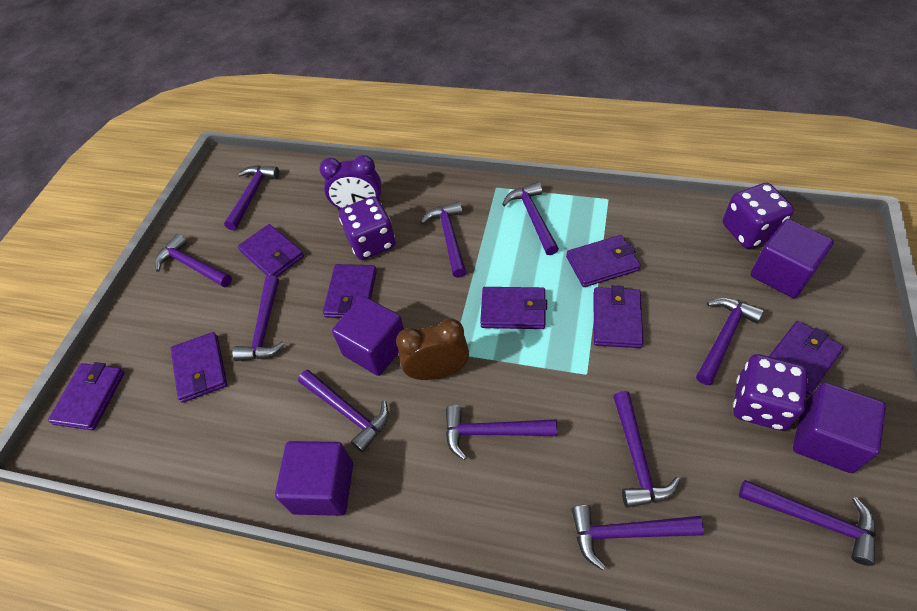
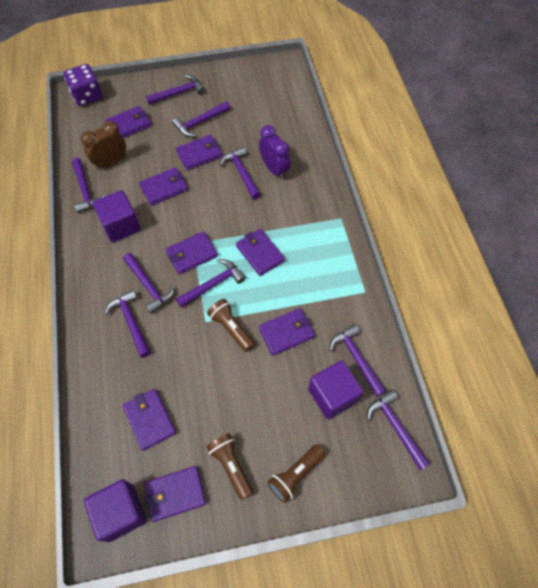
brown flashlight: none = 0 -> [206,433,253,500] [207,299,255,352] [267,444,325,503] = 3
purple cube: [275,441,353,516] [332,296,404,376] [751,219,834,298] [793,382,886,473] = 4 -> [84,479,146,542] [92,190,141,243] [308,360,363,419] = 3
purple dice: [339,196,396,260] [723,183,794,249] [733,354,808,431] = 3 -> [64,64,102,106] = 1
purple hammer: [155,234,232,288] [224,165,280,230] [232,275,285,361] [298,370,389,452] [420,201,467,278] [446,405,558,460] [502,182,559,255] [572,505,704,570] [613,391,680,508] [696,298,764,385] [739,480,876,566] = 11 -> [72,158,106,213] [104,289,151,358] [123,253,174,314] [146,75,205,105] [172,101,230,137] [176,259,246,308] [219,147,261,200] [329,324,386,397] [367,390,430,471] = 9

